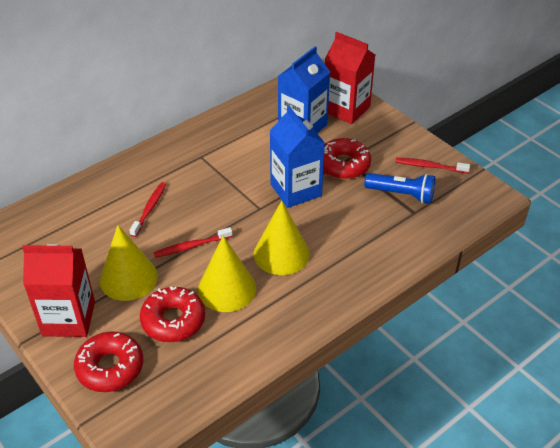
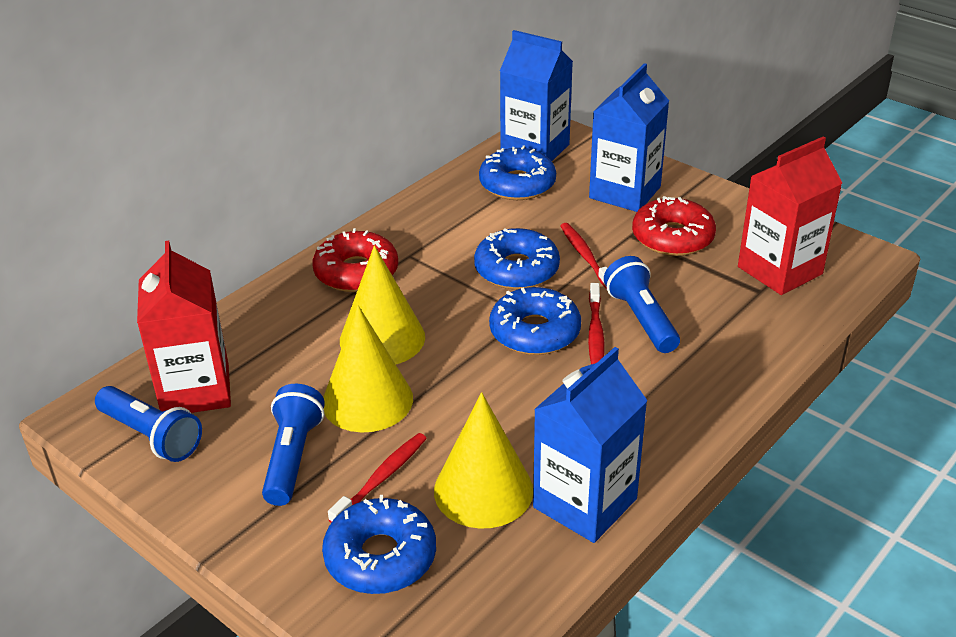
blue carton: [270,106,325,208] [278,46,330,133] = 2 -> [500,30,573,161] [533,347,648,543] [589,63,669,212] = 3
blue donut: none = 0 -> [322,495,436,594] [474,228,560,290] [479,146,556,200] [489,287,581,355] = 4
blue flashlight: [364,173,435,204] = 1 -> [95,386,202,462] [262,384,325,506] [604,256,680,353] = 3
red donut: [74,331,143,392] [140,287,205,342] [323,138,371,179] = 3 -> [312,228,398,292] [632,196,716,256] = 2

